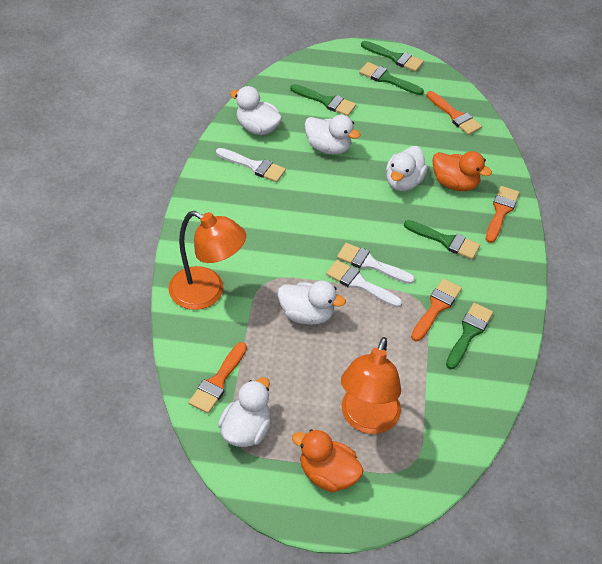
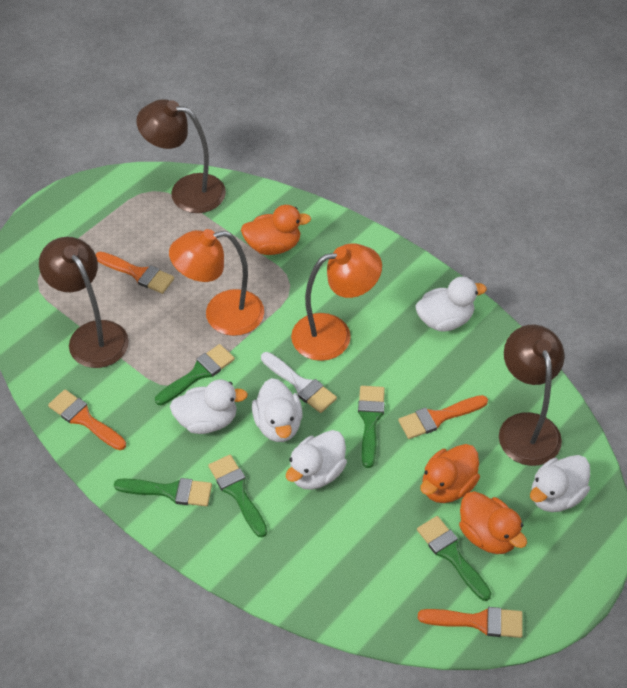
brown lamp: none = 0 -> [39,237,129,368] [136,99,226,213] [499,325,565,466] = 3
orange duck: [292,429,363,492] [432,151,492,191] = 2 -> [241,205,311,255] [420,444,480,503] [459,491,527,554] = 3
white brush: [216,148,286,182] [326,260,402,308] [337,243,415,284] = 3 -> [261,352,337,413] = 1

